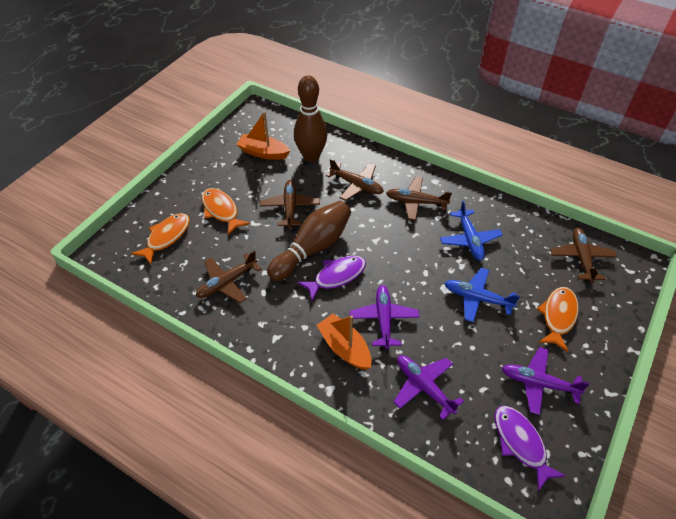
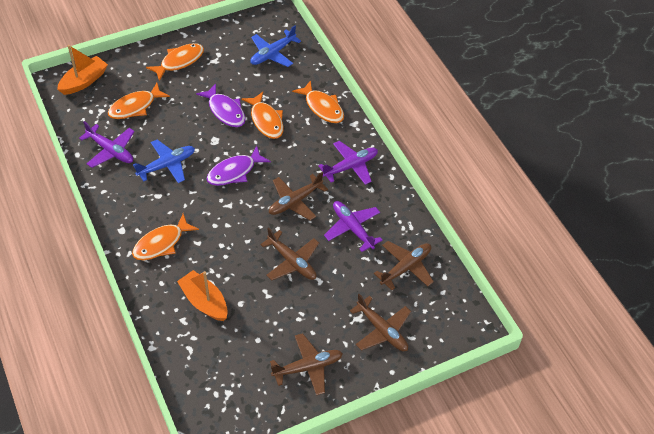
brown bowling pin: [267,201,351,281] [294,75,327,162] = 2 -> none = 0
orange fish: [131,213,190,264] [202,188,250,235] [537,287,579,352] = 3 -> [108,83,170,119] [132,214,199,260] [146,43,204,81] [241,92,284,139] [292,80,344,123] = 5

